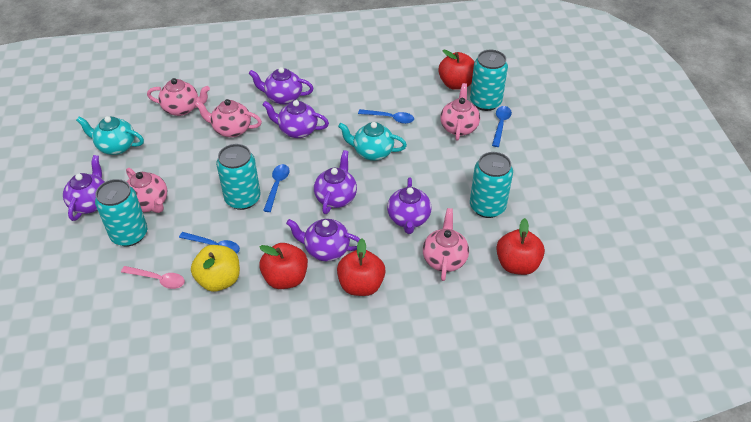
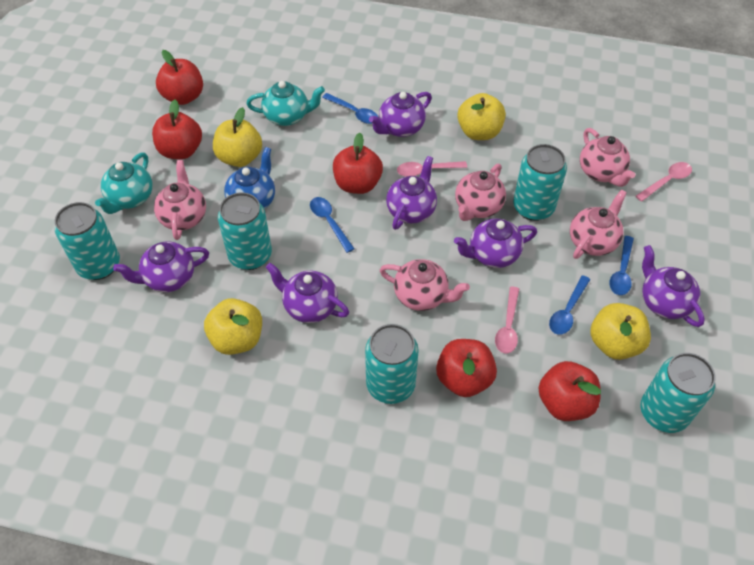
blue teapot: none = 0 -> [224,147,275,209] = 1
pink spoon: [121,266,185,289] = 1 -> [397,161,467,177] [495,286,519,353] [636,162,692,202] = 3
red apple: [259,243,308,289] [337,239,386,296] [438,49,474,90] [496,218,545,275] = 4 -> [152,100,202,159] [156,50,203,105] [333,133,383,194] [436,339,497,397] [538,361,601,421] = 5
turquoise can: [95,179,147,247] [216,144,261,210] [470,50,508,111] [470,152,513,218] = 4 -> [55,202,120,280] [218,192,272,270] [365,324,419,404] [513,144,567,221] [640,353,716,433] = 5
yellow apple: [191,245,240,292] = 1 -> [204,298,262,355] [213,107,262,167] [457,93,506,140] [590,303,651,360] = 4

